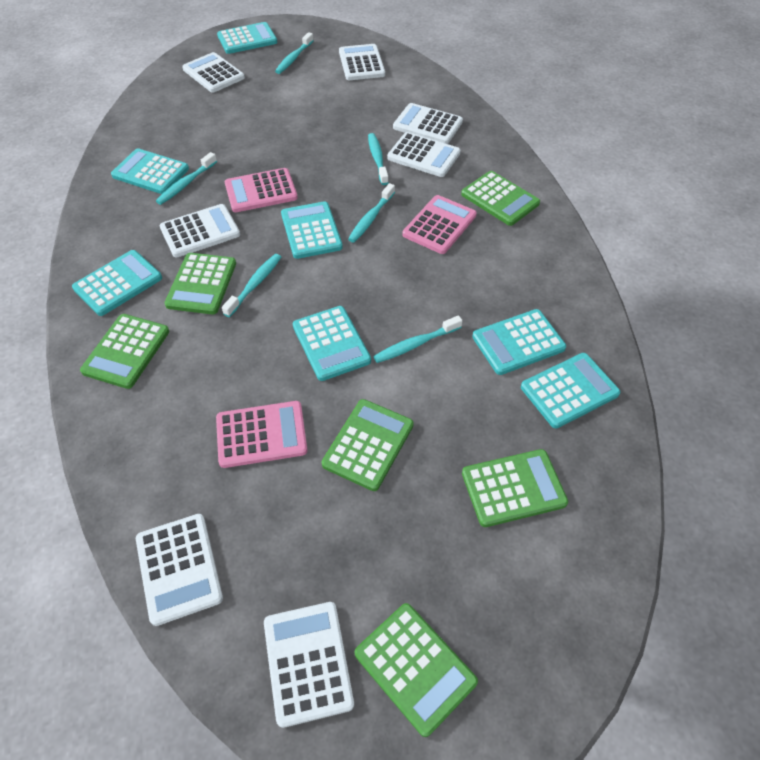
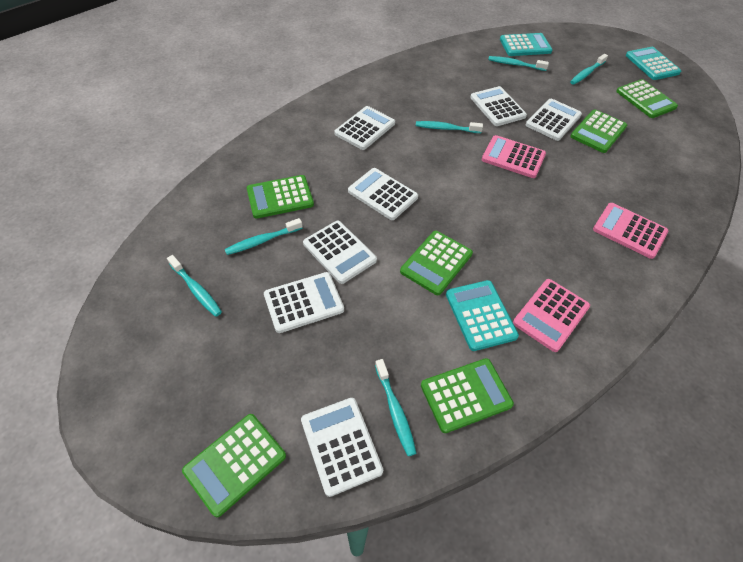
turquoise calculator: [72,250,162,316] [111,148,189,194] [217,22,277,54] [281,201,343,259] [293,306,371,381] [472,309,566,375] [521,353,620,428] = 7 -> [446,280,519,351] [500,33,553,56] [626,47,681,80] = 3

